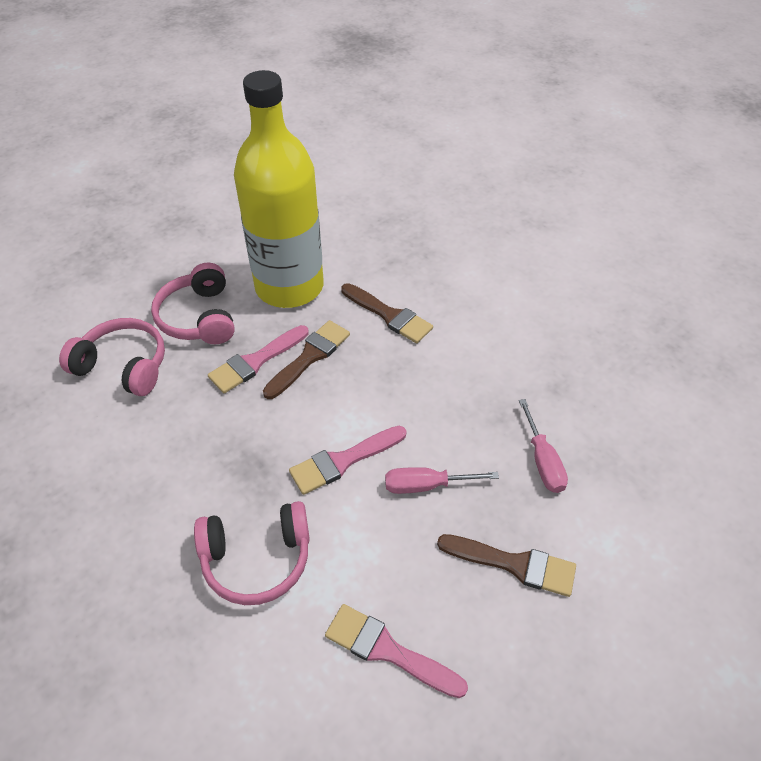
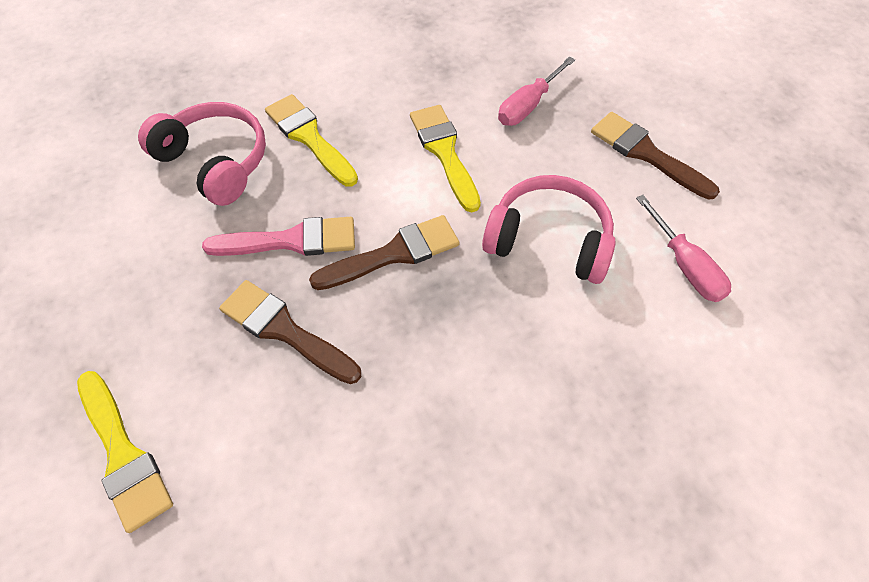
pink brush: [208,325,309,393] [289,426,406,495] [325,604,468,698] = 3 -> [202,217,355,256] = 1
pink headphones: [59,318,165,396] [151,263,235,344] [194,501,310,605] = 3 -> [138,102,266,206] [482,175,616,284] = 2
yellow bottle: [234,70,324,308] = 1 -> none = 0
yellow brush: none = 0 -> [77,371,173,533] [265,94,358,187] [410,105,481,212] = 3

